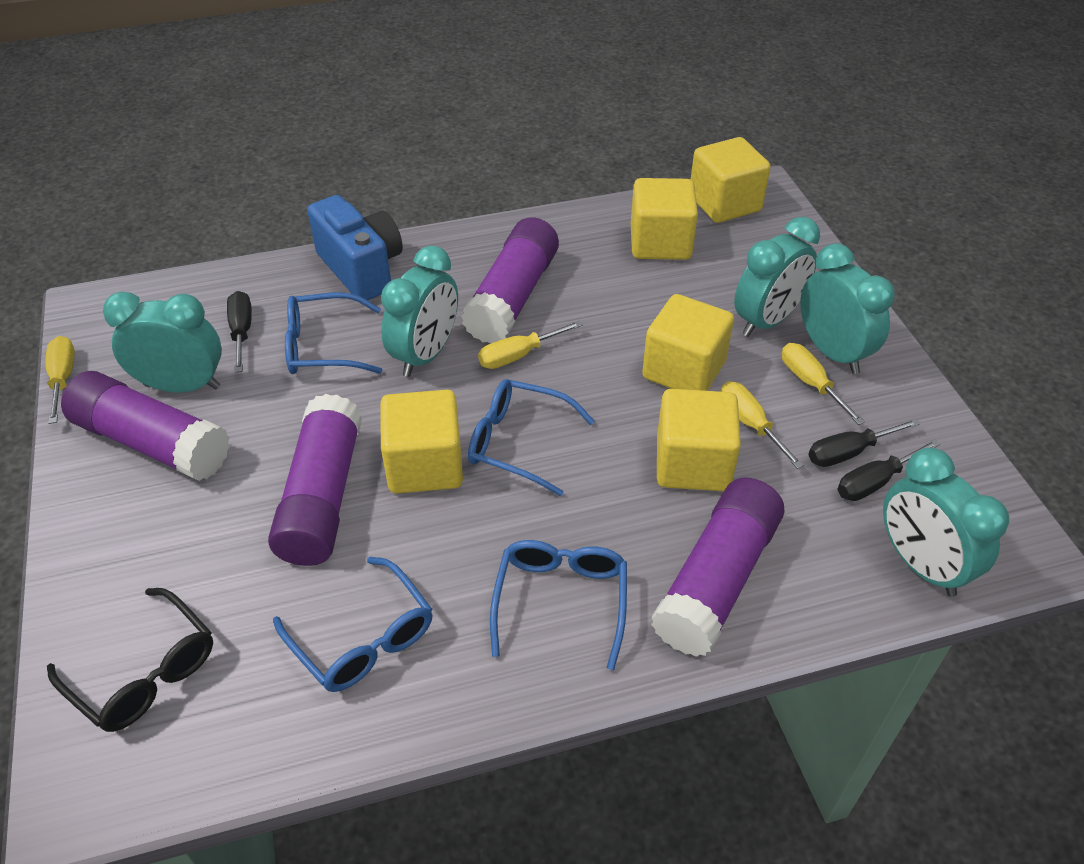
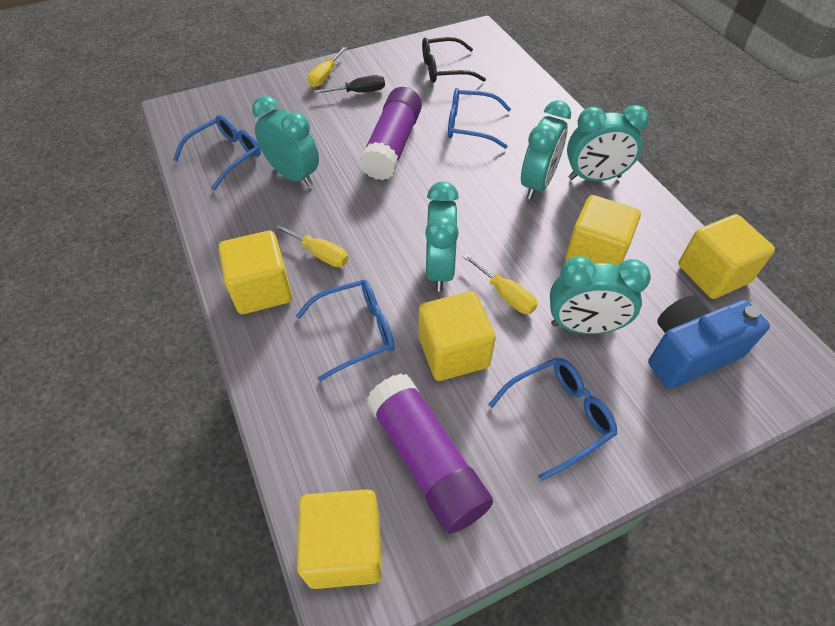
black screwdriver: [227,291,252,372] [808,419,920,467] [837,439,940,501] = 3 -> [314,75,385,94] = 1
purple glue stick: [61,371,230,481] [268,394,362,566] [461,217,559,344] [651,478,784,657] = 4 -> [359,87,422,180] [367,374,493,534] = 2
yellow screwdriver: [45,336,75,424] [478,321,583,369] [720,381,804,469] [782,343,865,425] = 4 -> [273,223,348,267] [308,47,347,87] [462,253,537,314] = 3

